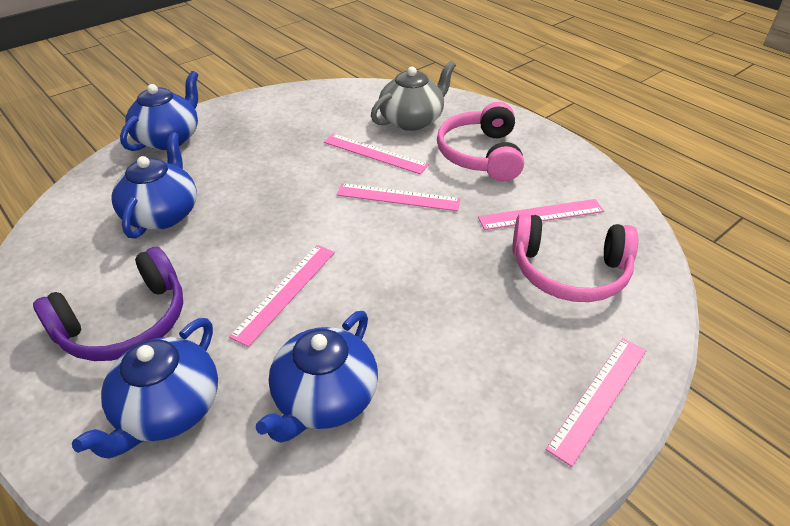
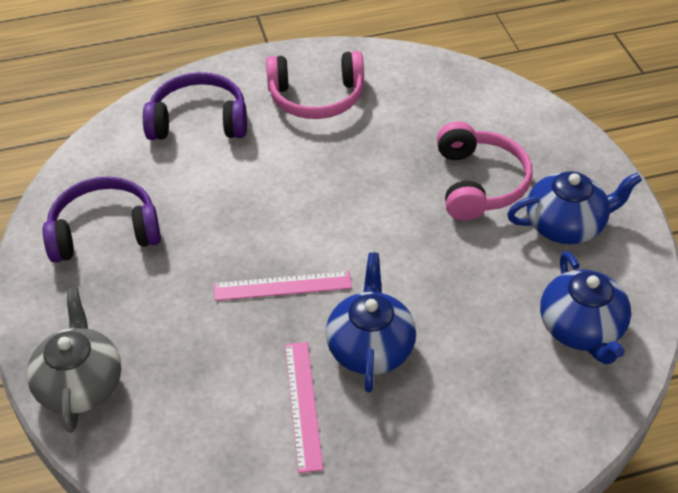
blue teapot: [72,318,218,459] [111,132,197,239] [120,71,198,151] [256,311,378,443] = 4 -> [326,253,416,392] [507,171,642,244] [540,251,631,365] = 3
pink ruler: [229,245,335,347] [324,134,429,174] [337,183,460,211] [478,199,604,230] [546,338,646,467] = 5 -> [214,271,352,301] [285,342,323,473] = 2
purple headphones: [33,247,183,361] = 1 -> [43,176,161,263] [143,72,247,140] = 2

